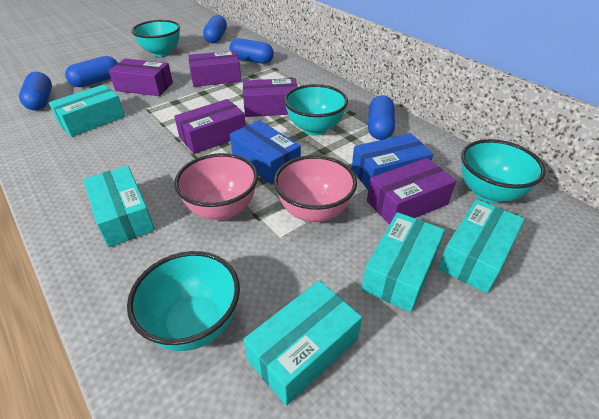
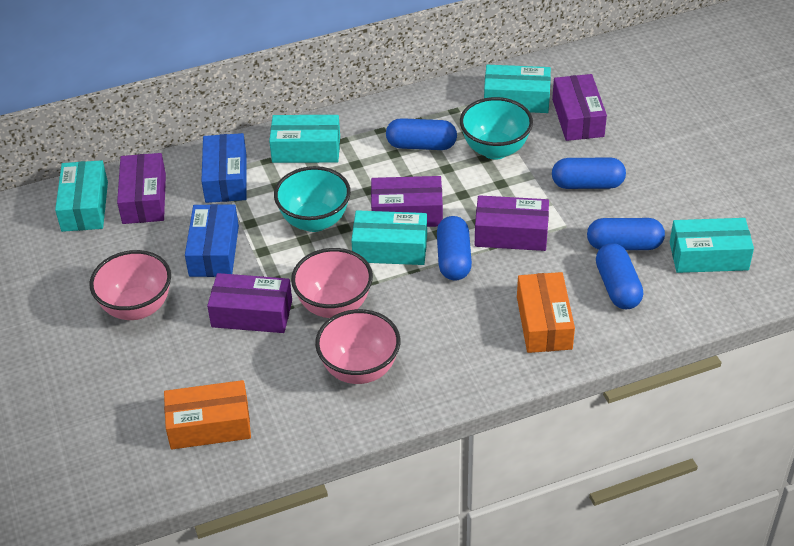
orange box: none = 0 -> [164,380,251,449] [517,272,575,353] = 2
pink bowl: [174,153,258,220] [274,155,357,223] = 2 -> [90,250,171,320] [291,248,373,318] [315,309,400,384] = 3
turquoise bowl: [127,251,240,351] [131,20,180,57] [284,84,348,136] [461,139,546,203] = 4 -> [274,166,351,232] [460,97,533,159] = 2

